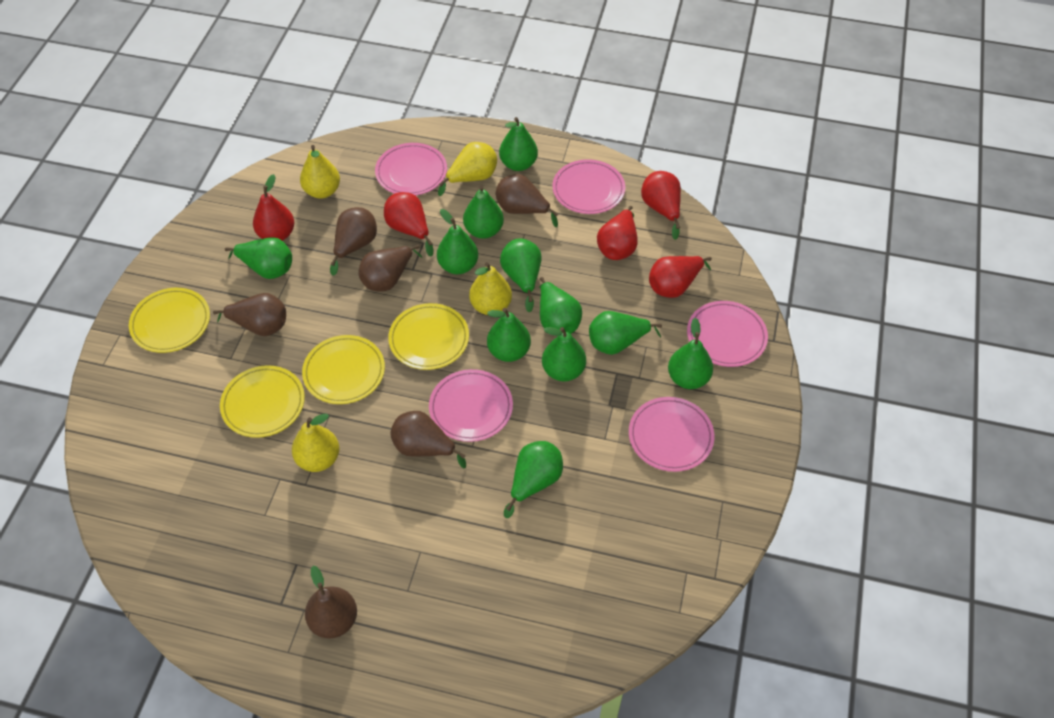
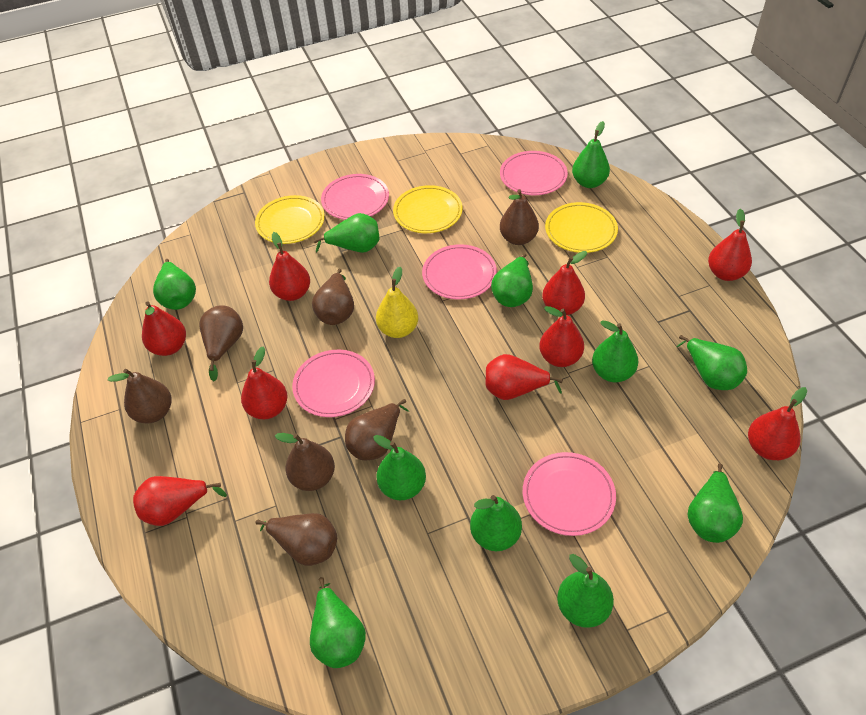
brown pear: [213,293,286,336] [305,566,357,638] [330,207,377,276] [359,245,423,292] [390,411,466,469] [496,174,558,227] = 6 -> [108,369,172,424] [199,305,243,381] [256,513,337,566] [275,433,335,491] [312,269,354,325] [345,399,409,461] [500,189,539,245] = 7
red pear: [253,174,295,241] [384,192,434,257] [597,206,638,260] [641,171,681,240] [649,256,712,298] = 5 -> [133,476,227,526] [142,302,186,356] [241,346,288,419] [269,232,310,301] [486,354,563,400] [539,306,584,367] [542,251,587,315] [708,209,752,281] [748,387,807,460] = 9
yellow pear: [292,414,339,472] [300,145,340,199] [438,142,497,196] [469,262,512,315] = 4 -> [376,267,418,338] = 1
yellow plate: [129,288,210,353] [220,365,305,438] [302,335,385,404] [388,303,469,370] = 4 -> [255,195,325,244] [393,185,463,233] [545,202,618,253] = 3

